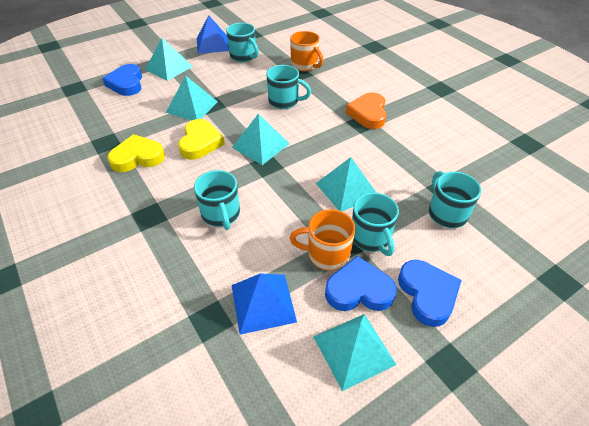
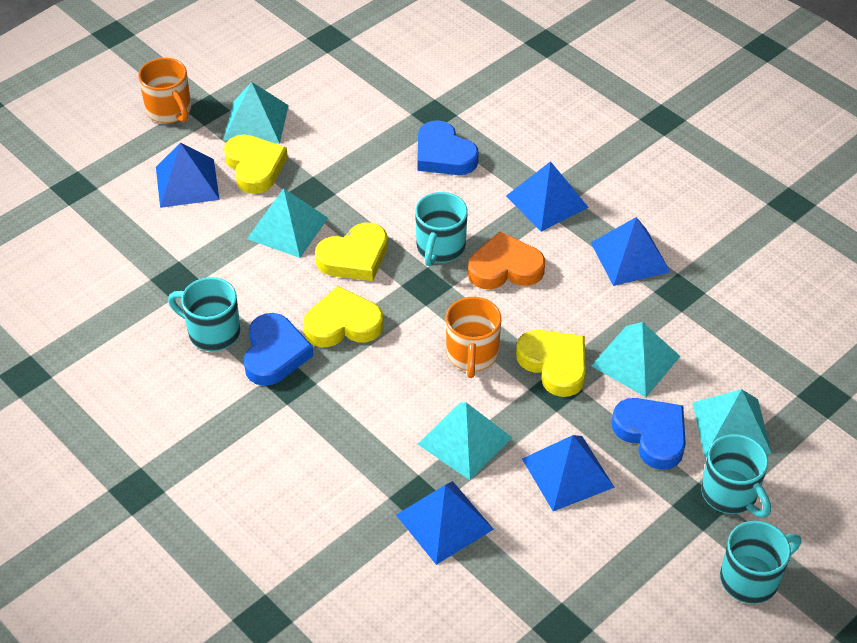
blue pyramid: [197,15,229,54] [232,273,297,335] = 2 -> [156,143,220,208] [396,481,494,565] [506,161,589,232] [522,435,615,511] [591,217,670,286] = 5
turquoise mug: [194,170,240,230] [226,23,259,62] [267,65,311,109] [352,193,399,256] [429,171,481,228] = 5 -> [168,277,241,351] [415,192,468,266] [701,434,771,518] [720,521,801,604] = 4
yellow heart: [107,134,165,172] [178,119,225,160] = 2 -> [224,134,288,194] [303,286,383,347] [315,222,388,281] [516,330,586,397] = 4

